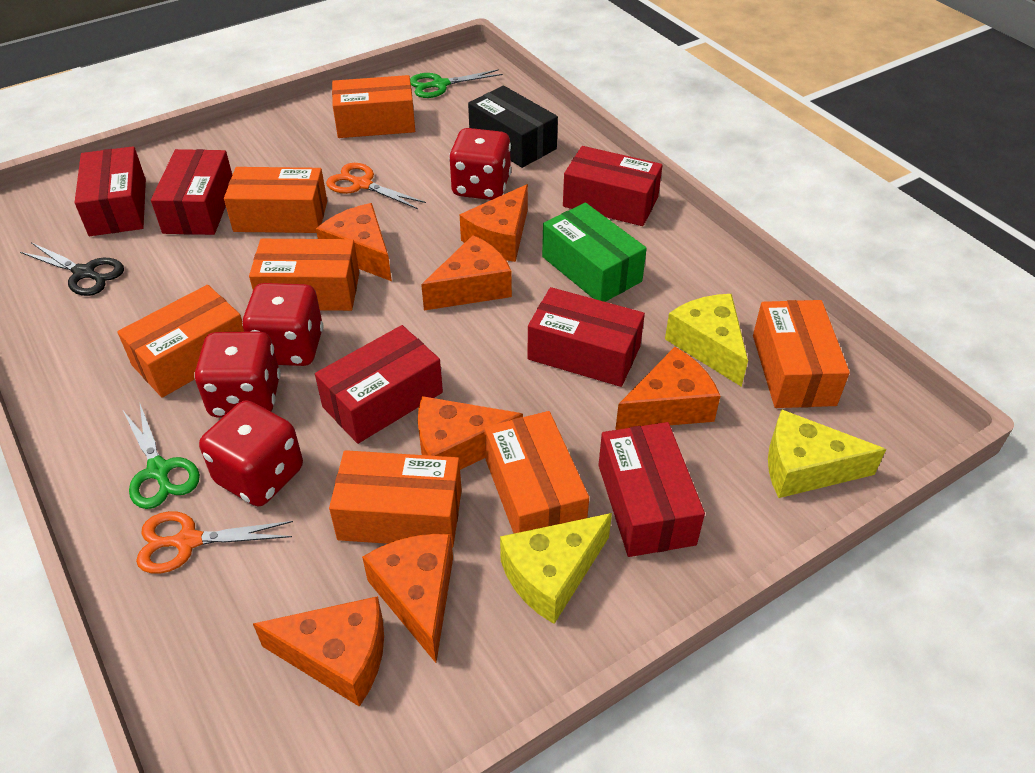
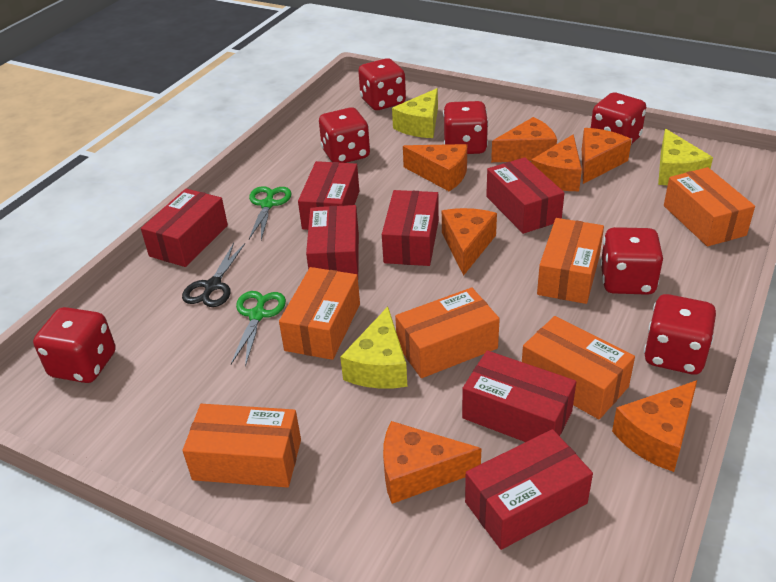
black box: [468,86,558,168] = 1 -> none = 0
green box: [542,203,647,302] = 1 -> none = 0
orange box: [117,285,244,398] [224,167,327,233] [249,239,359,311] [329,450,462,548] [332,75,415,138] [484,411,589,533] [753,300,850,408] = 7 -> [182,404,301,488] [279,267,360,360] [395,288,500,378] [522,316,635,419] [537,218,604,304] [664,167,755,246] = 6
orange scissors: [136,511,293,574] [326,163,426,209] = 2 -> none = 0
red box: [75,146,146,236] [151,149,232,235] [315,325,443,444] [527,287,645,387] [563,146,663,226] [598,422,705,557] = 6 -> [141,189,228,267] [298,161,359,230] [306,205,359,275] [382,190,439,266] [462,350,576,442] [465,429,593,550] [486,157,564,234] = 7
red dice: [194,331,281,418] [199,400,303,506] [242,283,323,366] [449,128,511,200] = 4 -> [33,307,116,383] [319,107,370,163] [358,58,406,110] [443,101,488,154] [591,93,646,144] [600,227,663,295] [644,294,716,375] = 7

